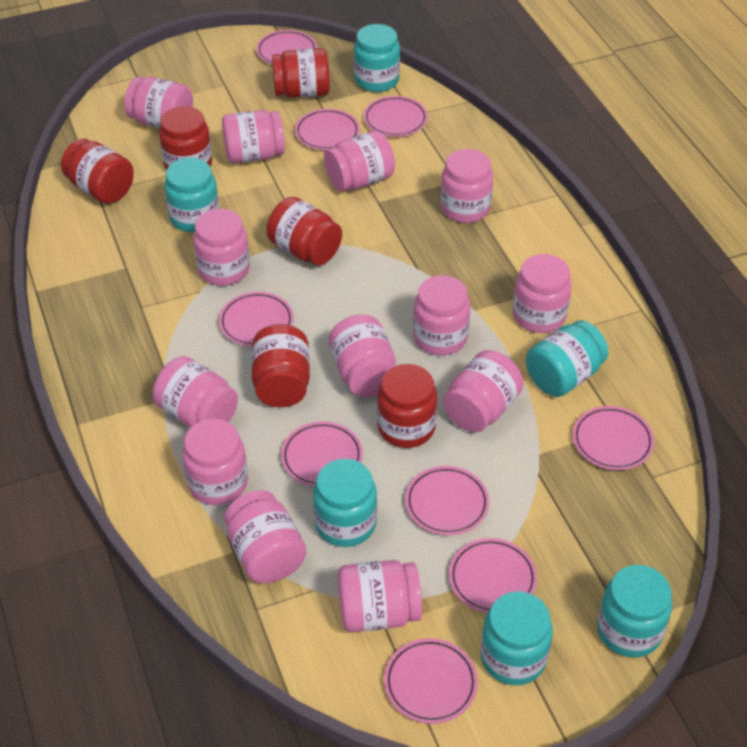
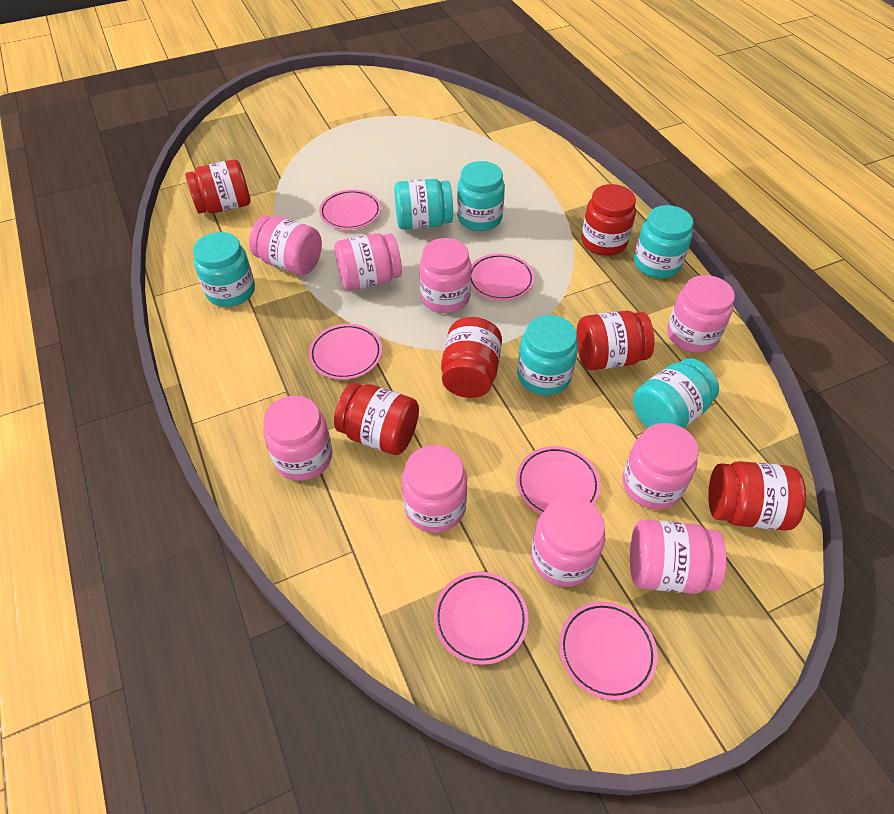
pink jar: [124,77,193,128] [153,356,238,428] [182,419,248,505] [193,209,250,286] [222,110,285,163] [224,490,306,583] [324,130,395,191] [329,315,396,397] [338,560,422,632] [413,275,470,355] [441,149,493,223] [443,350,523,432] [513,254,572,333] = 13 -> [249,216,322,275] [263,396,332,481] [335,233,402,291] [401,445,467,533] [419,238,472,313] [531,496,605,587] [623,423,698,510] [630,519,726,594] [667,275,735,353] = 9
pink plate: [219,292,294,347] [256,30,317,64] [281,421,363,486] [295,109,360,150] [364,96,428,137] [384,638,478,724] [405,466,489,535] [449,538,537,613] [573,406,654,470] = 9 -> [309,324,382,380] [319,189,381,230] [434,572,528,665] [471,253,535,301] [516,446,601,514] [559,602,658,700] = 6

